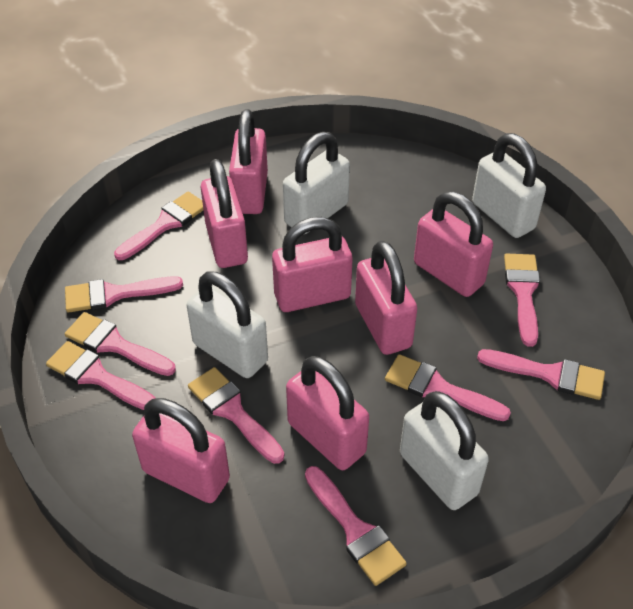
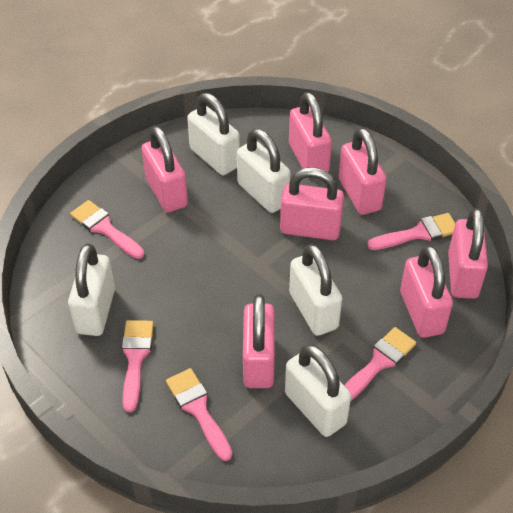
pink brush: [46,341,155,410] [65,276,183,313] [65,312,176,376] [114,192,203,260] [188,367,284,464] [305,466,407,586] [385,354,511,421] [477,349,605,400] [504,254,540,347] = 9 -> [70,200,144,259] [122,320,154,412] [166,368,232,461] [344,327,416,401] [367,213,455,250] = 5
white padlock: [186,272,268,378] [283,132,350,234] [400,391,489,510] [472,133,546,238] = 4 -> [68,244,115,336] [187,93,240,175] [237,128,291,213] [285,344,351,437] [289,244,342,336] = 5

